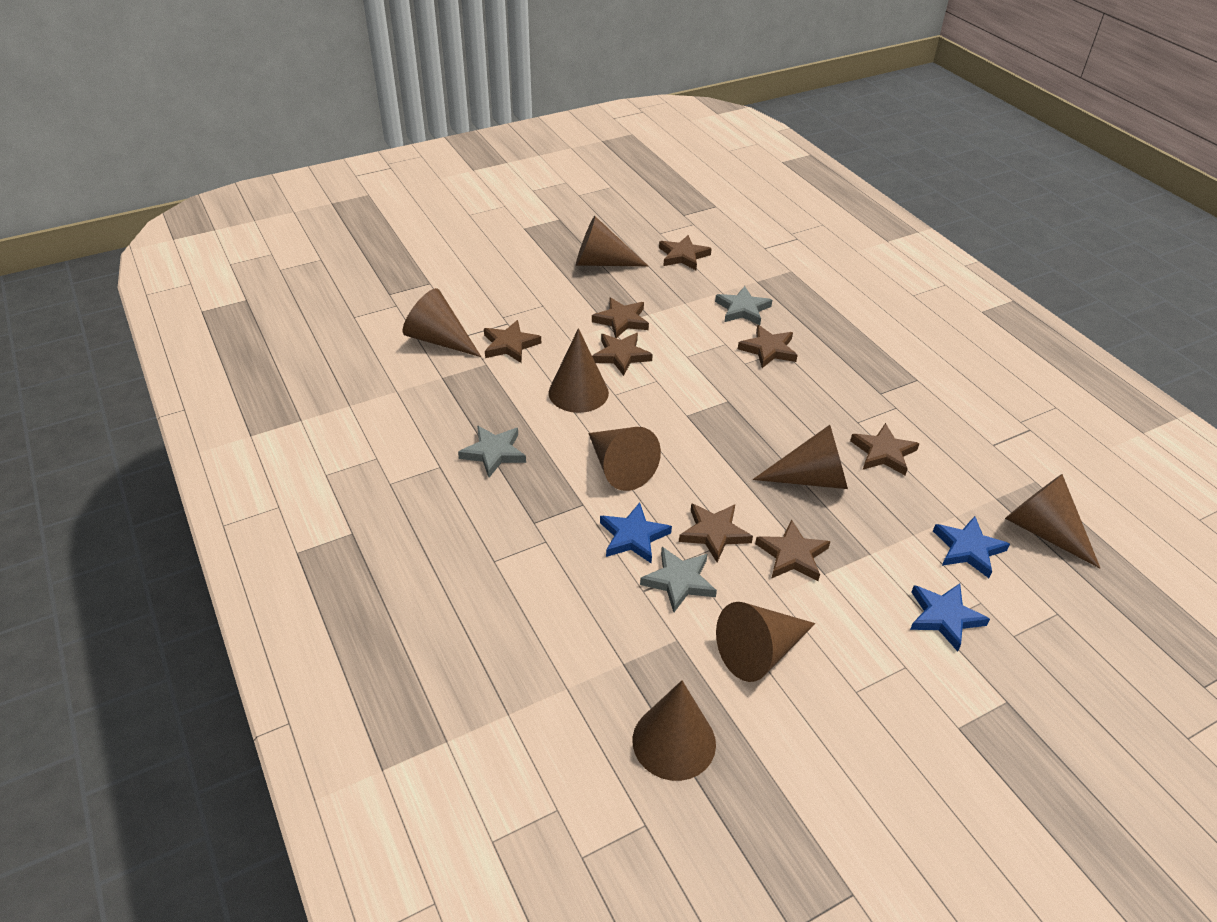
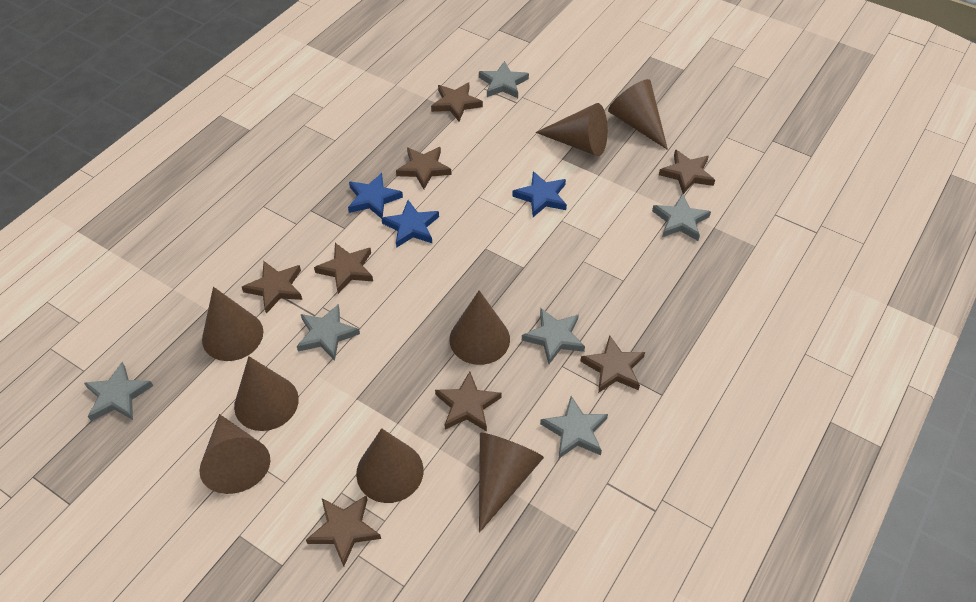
grey star: [458,426,526,477] [640,547,717,612] [715,286,772,325] = 3 -> [84,362,153,421] [297,304,360,361] [479,61,529,98] [522,308,585,364] [540,396,608,459] [652,193,711,241] = 6

